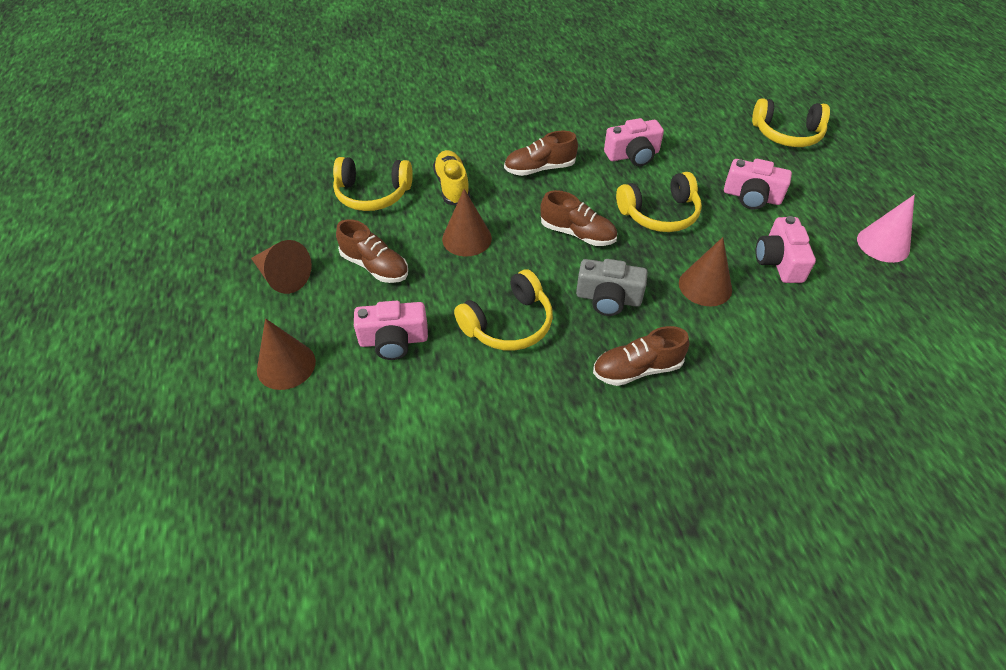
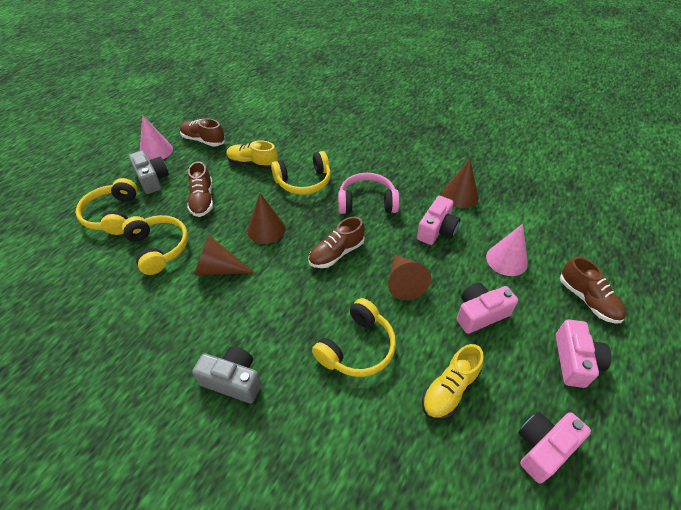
grey camera: [576,259,648,316] = 1 -> [129,151,169,194] [192,346,261,403] = 2
pink cone: [857,195,915,263] = 1 -> [140,115,173,160] [486,224,528,276] = 2
pink headphones: none = 0 -> [338,173,400,214] = 1
yellow shoe: [433,150,470,206] = 1 -> [226,140,278,169] [422,344,484,420] = 2

